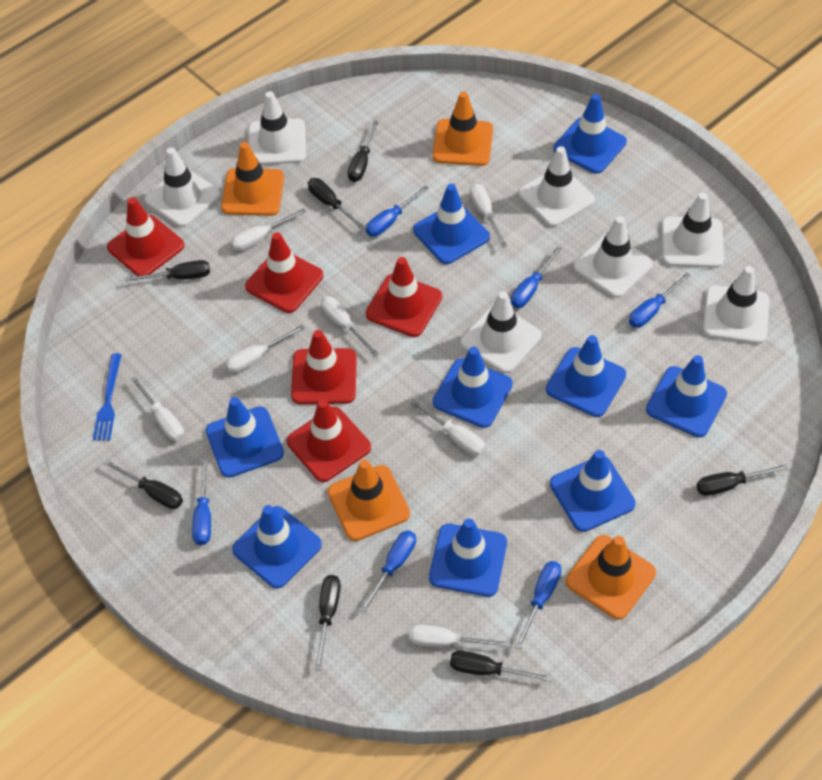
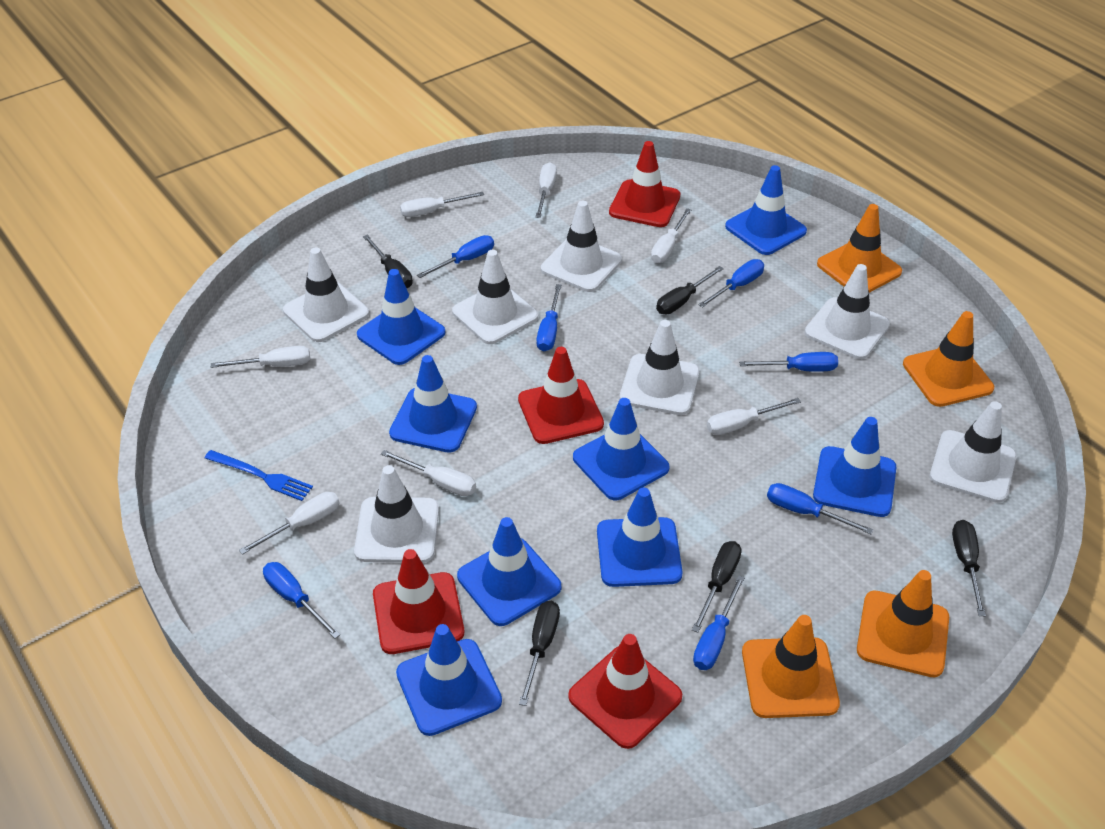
black screwdriver: [104,460,183,509] [125,260,210,282] [308,178,365,230] [314,575,341,670] [348,121,379,182] [450,651,552,682] [697,464,789,496] = 7 -> [363,235,413,288] [519,601,560,706] [656,266,724,314] [692,541,742,633] [952,520,986,616] = 5
blue screwdriver: [192,459,211,545] [360,530,416,613] [366,185,429,237] [511,246,562,308] [515,561,562,649] [629,272,691,328] = 6 -> [263,562,341,639] [417,235,494,278] [536,284,562,351] [693,575,745,670] [698,259,764,308] [739,352,838,372] [767,483,873,534] = 7
blue traffic cone: [206,397,284,478] [232,505,322,588] [413,184,490,264] [429,518,507,597] [433,347,513,428] [546,335,626,417] [550,450,636,532] [553,94,627,174] [646,355,727,437] = 9 -> [357,269,445,365] [389,355,477,453] [396,624,502,736] [457,517,561,626] [573,398,669,500] [597,488,683,587] [725,165,807,255] [813,417,896,517] = 8
red traffic cone: [107,197,185,276] [245,232,323,313] [287,399,371,482] [291,330,357,404] [365,257,442,337] = 5 -> [373,549,464,654] [518,347,604,444] [568,634,682,749] [609,141,680,227] = 4

